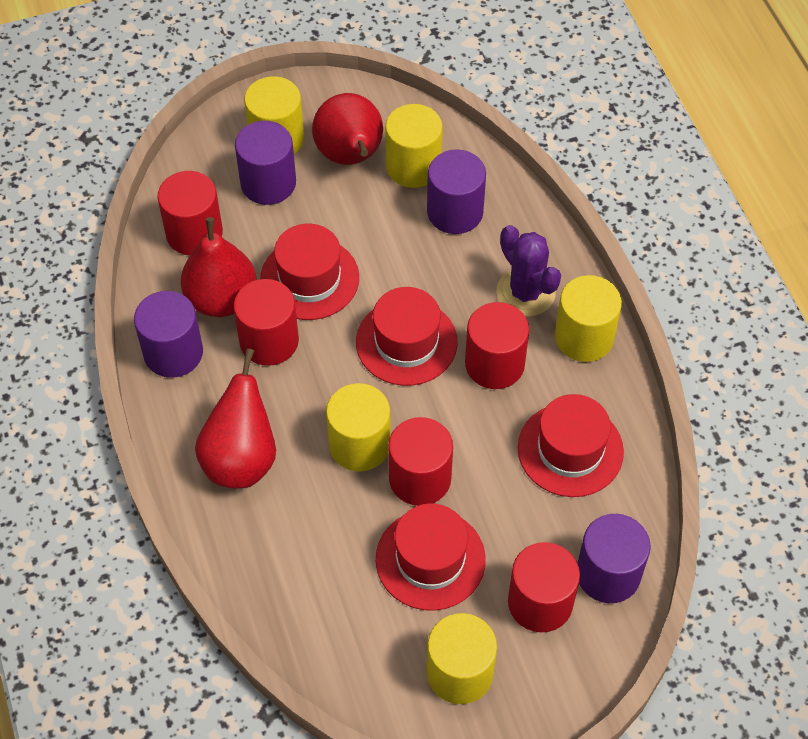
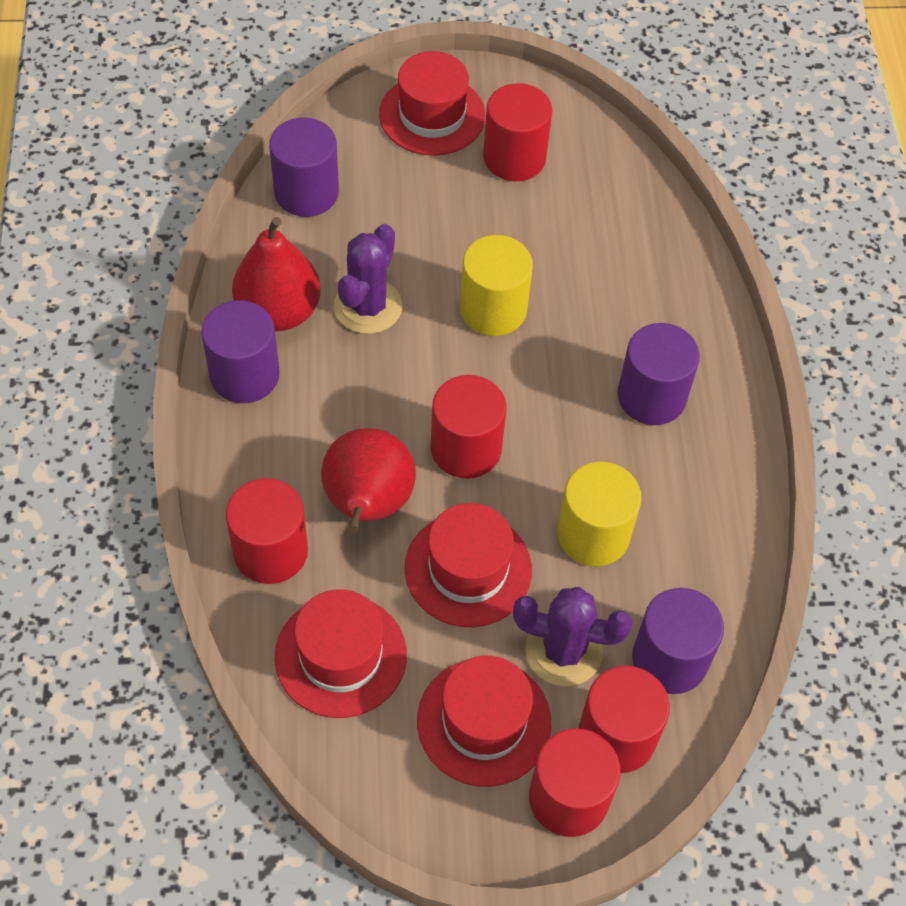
purple cactus: [496,225,561,317] = 1 -> [334,224,402,334] [513,587,633,687] = 2
red pear: [181,217,257,317] [195,348,276,488] [312,93,383,165] = 3 -> [232,217,321,331] [321,428,416,533] = 2
yellow cylinder: [244,76,304,154] [326,383,391,471] [385,104,443,188] [427,613,497,704] [555,275,622,362] = 5 -> [460,235,533,336] [557,462,641,566] = 2

